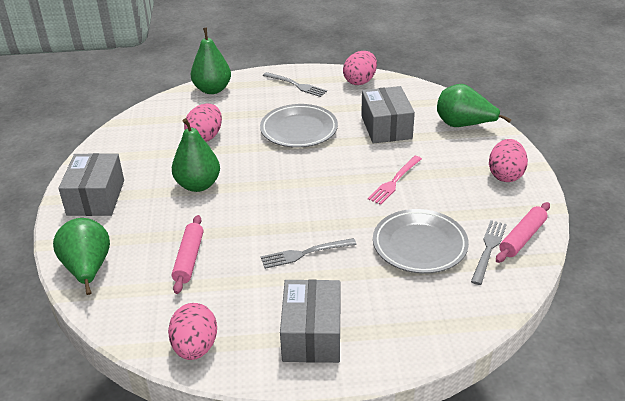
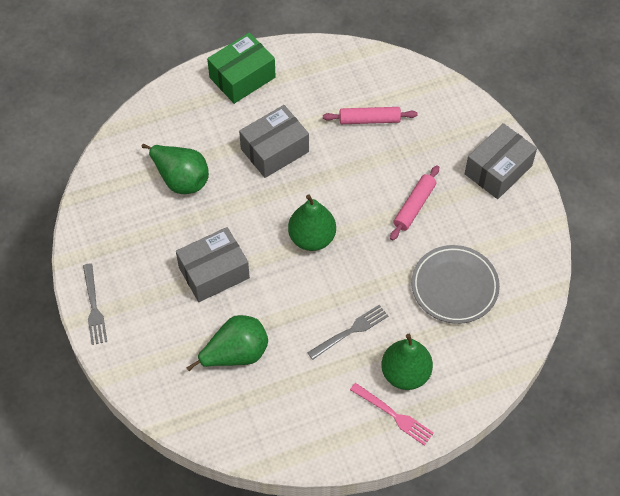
green box: none = 0 -> [207,32,276,104] = 1
grey fork: [261,238,357,269] [263,72,327,97] [471,220,507,285] = 3 -> [83,263,107,345] [307,305,388,360] = 2
grey plate: [260,104,338,148] [373,209,469,274] = 2 -> [411,245,500,324] = 1
pink egg: [168,303,217,360] [184,103,222,142] [343,51,377,85] [489,139,528,182] = 4 -> none = 0

